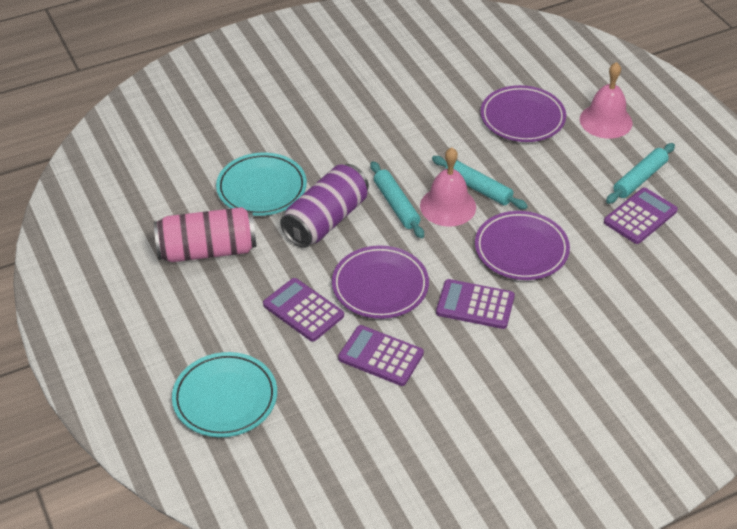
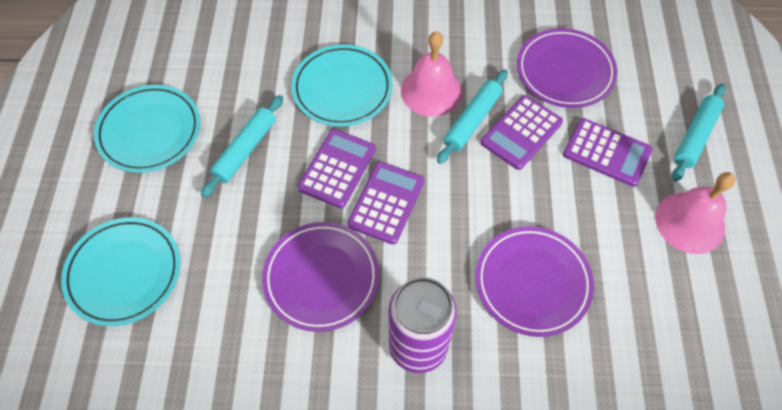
pink can: [154,207,256,262] = 1 -> none = 0
turquoise plate: [172,352,277,437] [216,153,307,216] = 2 -> [61,217,180,326] [94,85,200,173] [292,44,393,127] = 3

